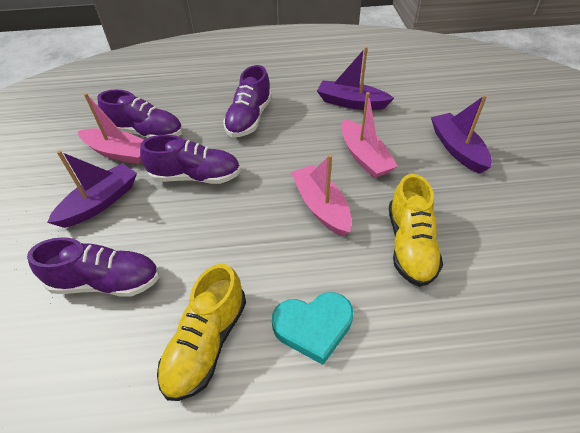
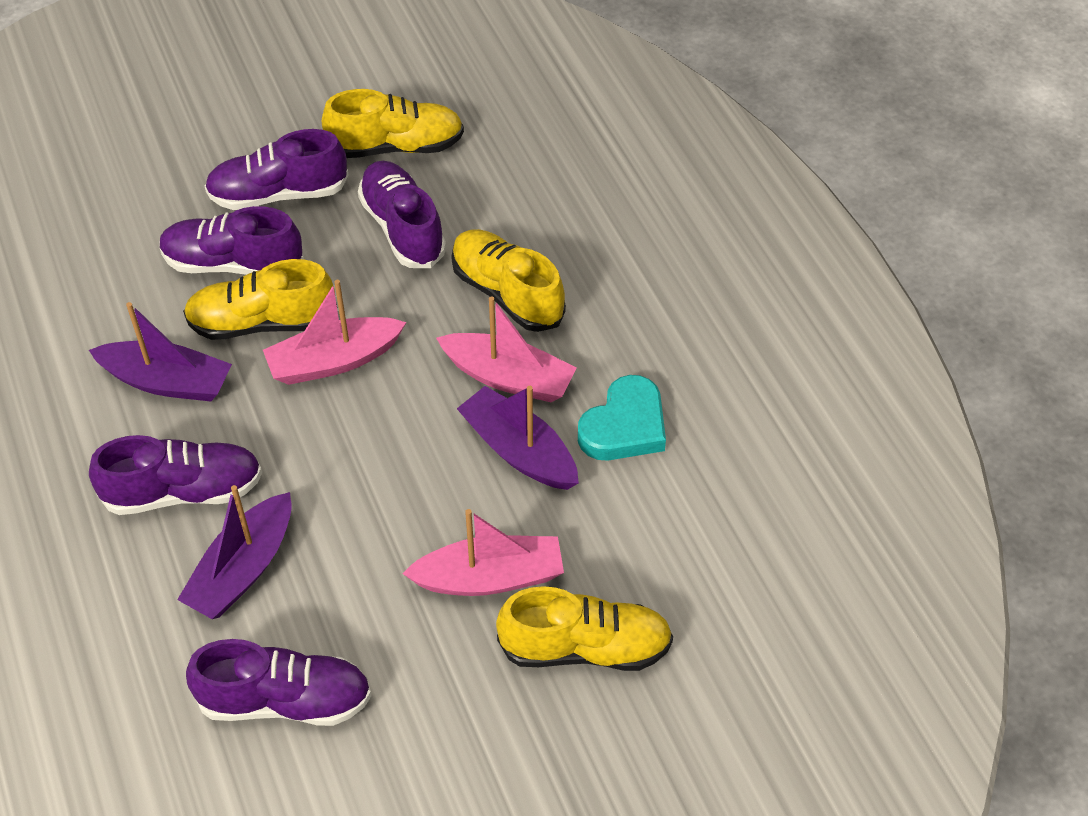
purple shoe: [27,237,159,297] [98,89,183,138] [140,134,241,184] [223,65,272,137] = 4 -> [89,435,262,515] [159,206,304,275] [186,639,372,726] [205,129,349,210] [358,161,446,268] = 5
yellow shoe: [157,264,246,401] [389,174,443,287] = 2 -> [183,259,337,340] [322,89,464,158] [451,229,566,332] [496,586,673,671] = 4

